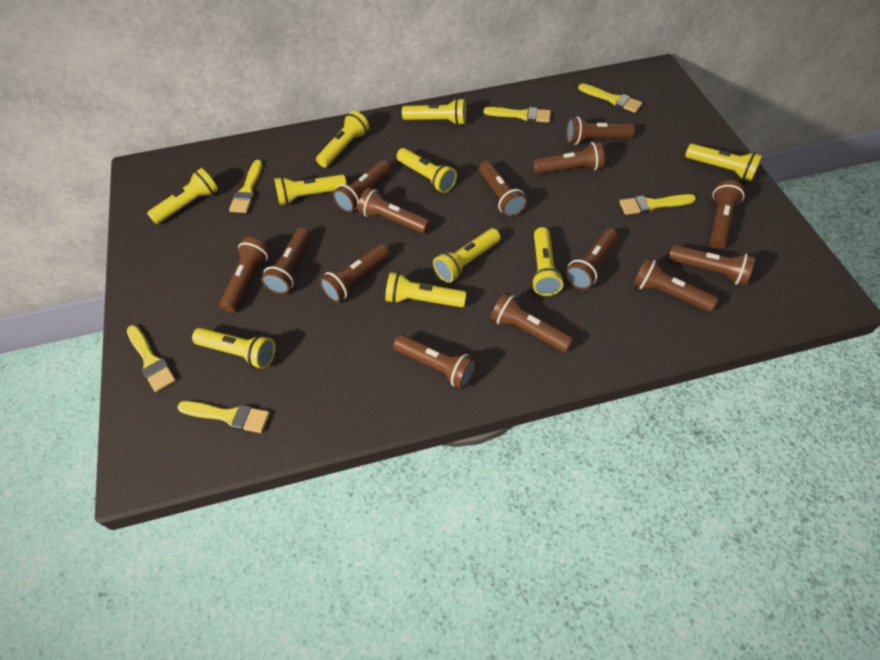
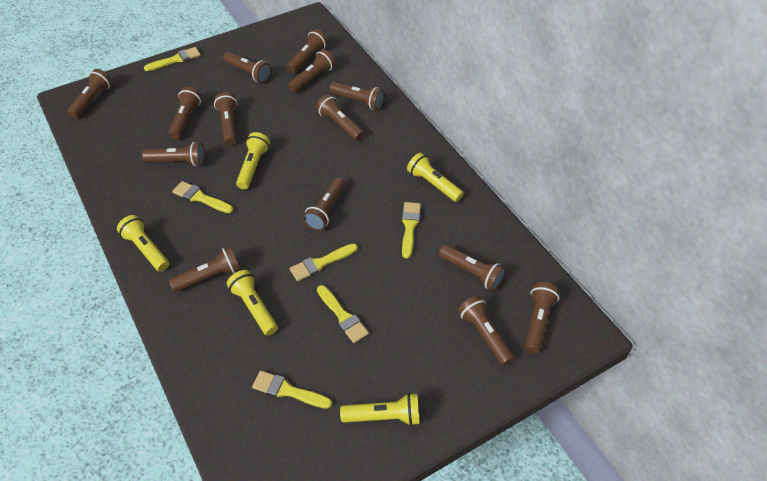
yellow flashlight: [147,168,218,224] [192,328,275,369] [274,174,347,205] [316,111,369,168] [385,272,467,307] [397,148,457,193] [402,98,466,125] [433,228,501,283] [531,227,564,296] [685,144,762,181] = 10 -> [117,215,169,272] [227,270,278,336] [236,132,270,189] [340,393,420,426] [407,153,464,202] = 5

